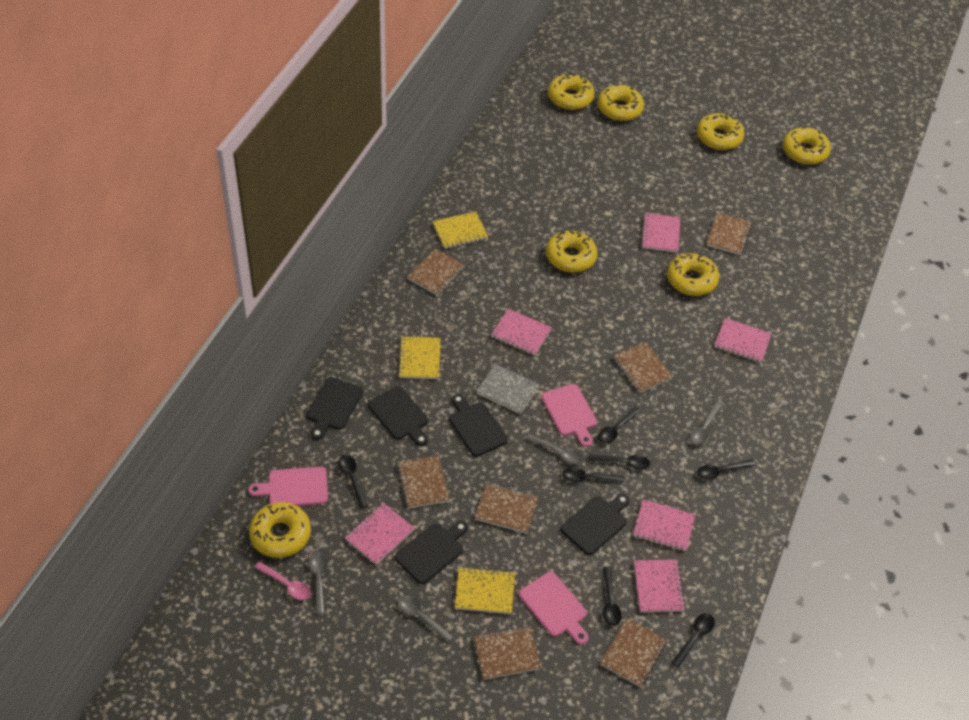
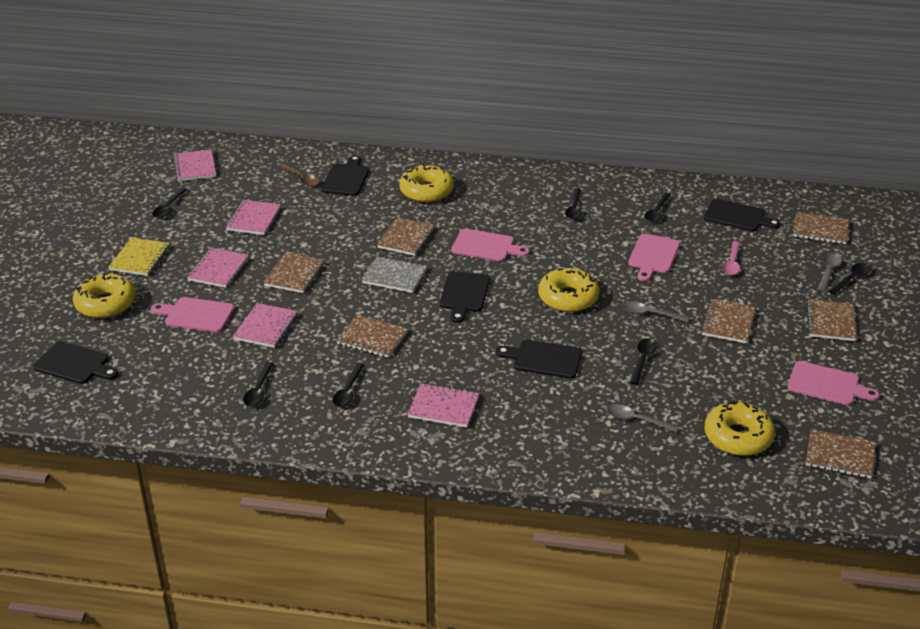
brown spoon: none = 0 -> [280,163,319,187] = 1
grey spoon: [309,552,327,614] [398,595,453,642] [526,434,583,464] [690,402,722,445] = 4 -> [607,404,678,432] [623,301,689,322] [817,253,842,292] = 3
pink cutting board: [248,467,328,506] [519,572,588,645] [541,384,597,447] = 3 -> [151,297,235,332] [451,229,529,261] [628,234,680,281] [788,361,880,405] = 4
pink notebook: [345,503,414,565] [491,309,552,355] [633,500,696,551] [634,560,685,612] [641,213,680,253] [714,318,772,363] = 6 -> [173,149,216,181] [187,248,249,288] [226,200,281,235] [233,303,298,348] [408,383,479,428] = 5
yellow donut: [249,502,311,558] [546,230,597,273] [548,73,594,110] [597,84,644,121] [667,253,719,296] [697,113,744,150] [783,127,831,165] = 7 -> [73,273,136,318] [399,164,454,203] [538,268,599,312] [704,400,775,456] = 4
yellow notebook: [398,336,440,379] [433,211,488,249] [455,567,515,614] = 3 -> [108,237,170,276] = 1

